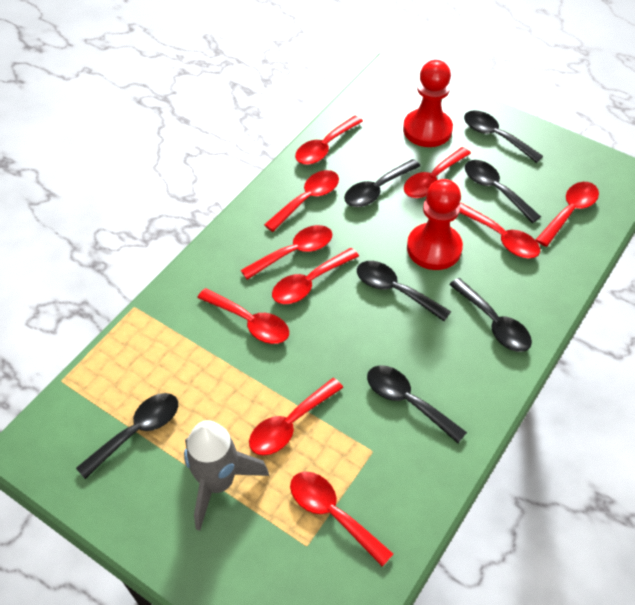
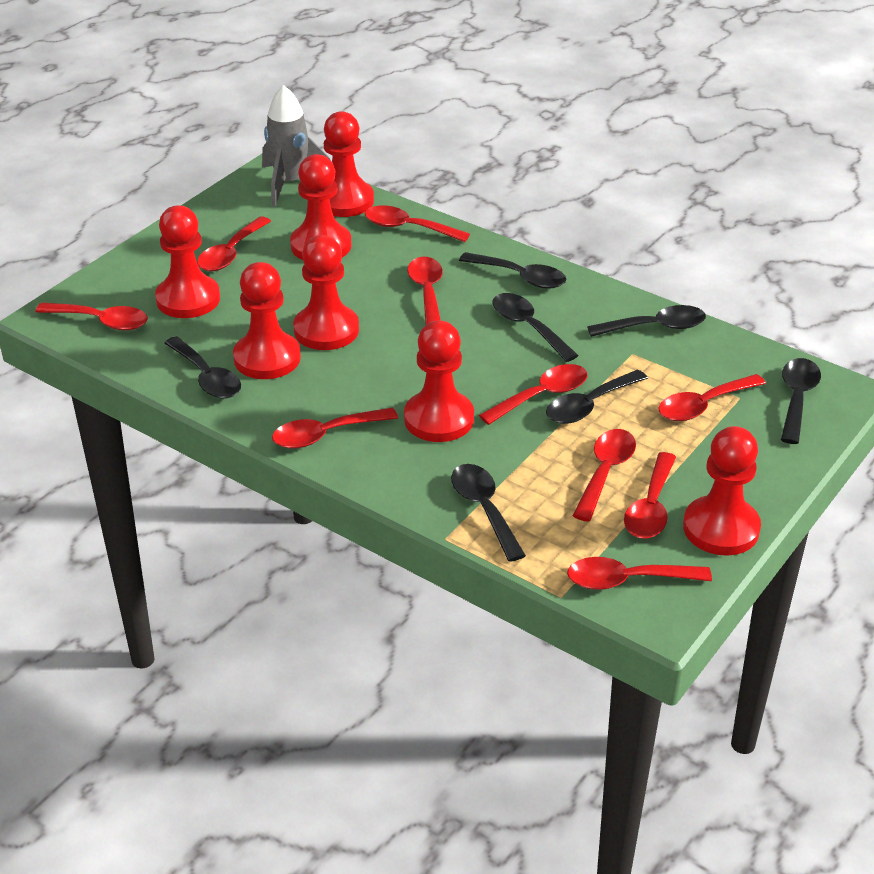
red pawn: [403,60,453,147] [407,179,463,270] = 2 -> [155,206,220,318] [233,262,301,379] [290,154,351,260] [293,235,359,350] [324,111,374,217] [404,321,474,442] [683,426,761,556] = 7

